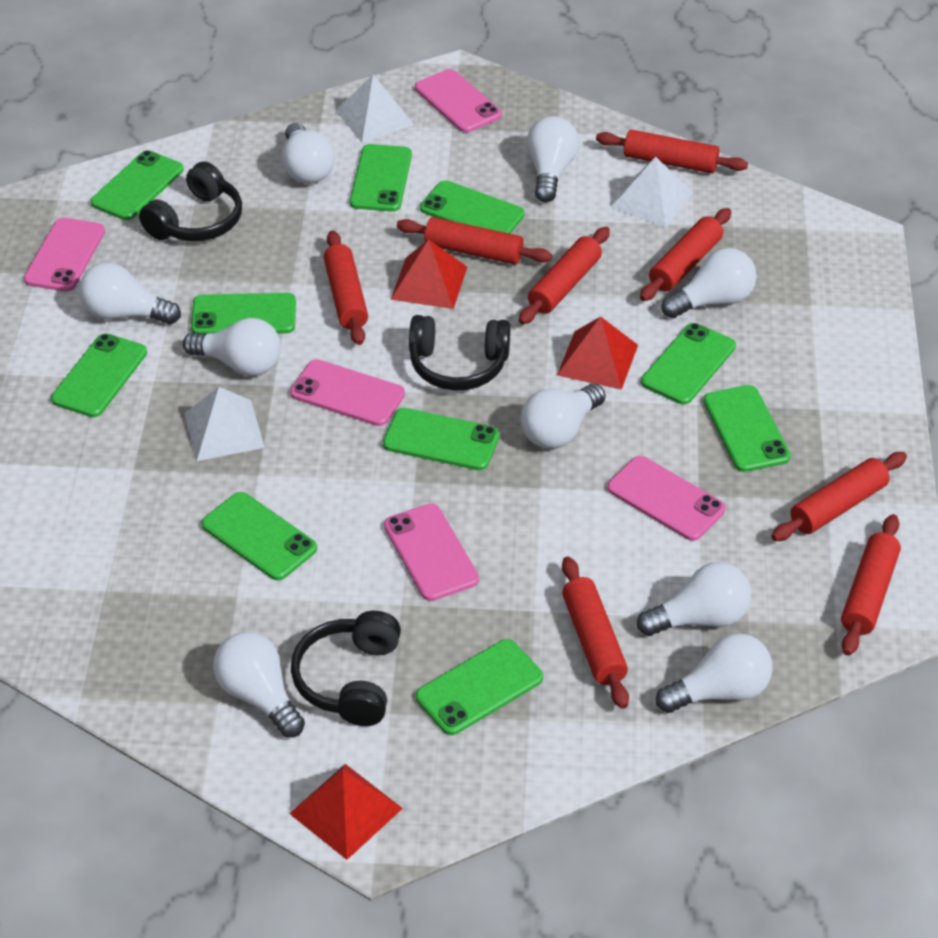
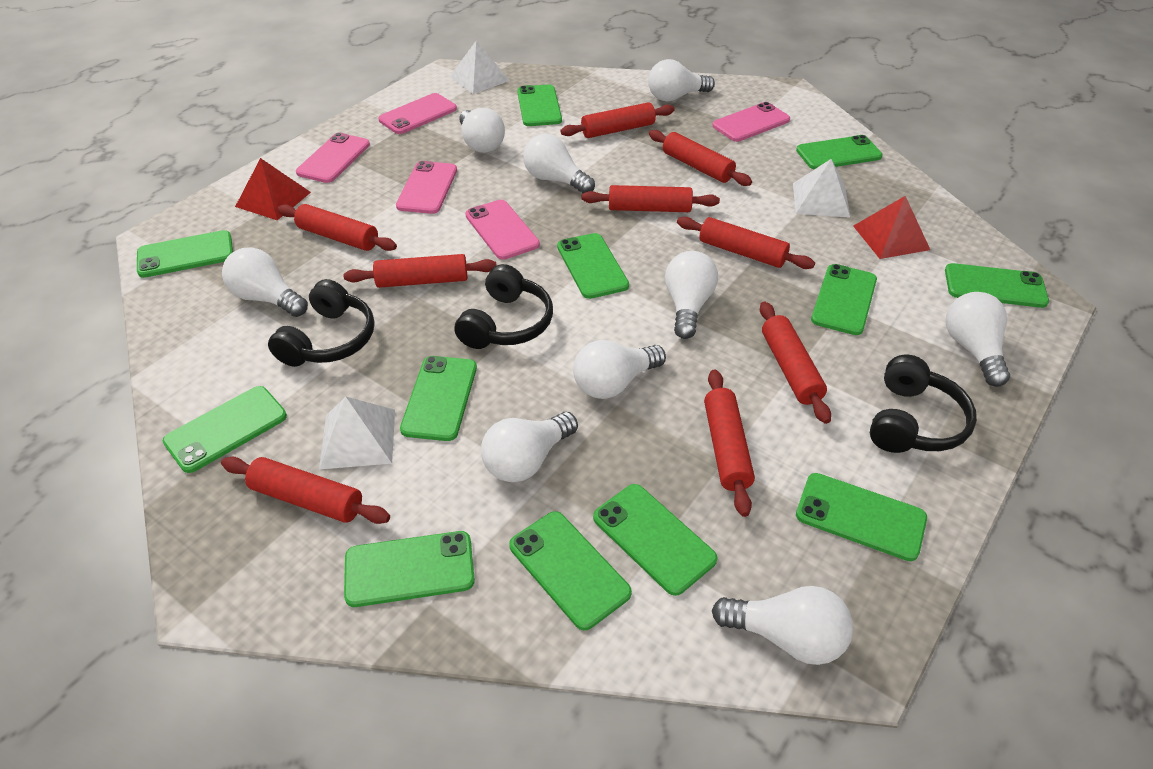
green phone: [51,333,147,417] [90,150,183,220] [191,293,296,334] [201,492,317,581] [350,144,412,212] [383,408,500,470] [416,639,543,735] [420,180,525,234] [641,323,736,405] [703,385,791,472] = 10 -> [137,230,233,278] [163,386,287,473] [344,531,475,607] [400,356,477,441] [509,511,632,630] [517,85,562,126] [557,233,629,299] [593,484,718,596] [796,135,883,169] [796,473,927,561] [811,264,877,335] [945,263,1049,308] = 12
red pyramid: [289,764,403,860] [391,239,467,309] [557,317,638,390] = 3 -> [235,158,311,220] [853,196,930,259] = 2
red rolling pin: [323,231,368,345] [397,217,552,264] [519,227,610,325] [562,557,629,709] [596,130,748,173] [640,208,731,301] [771,452,907,541] [841,514,901,656] = 8 -> [221,457,390,524] [278,204,397,251] [344,254,497,288] [560,102,675,138] [582,185,720,212] [649,130,752,186] [677,217,815,269] [704,369,755,517] [760,302,831,424] = 9

